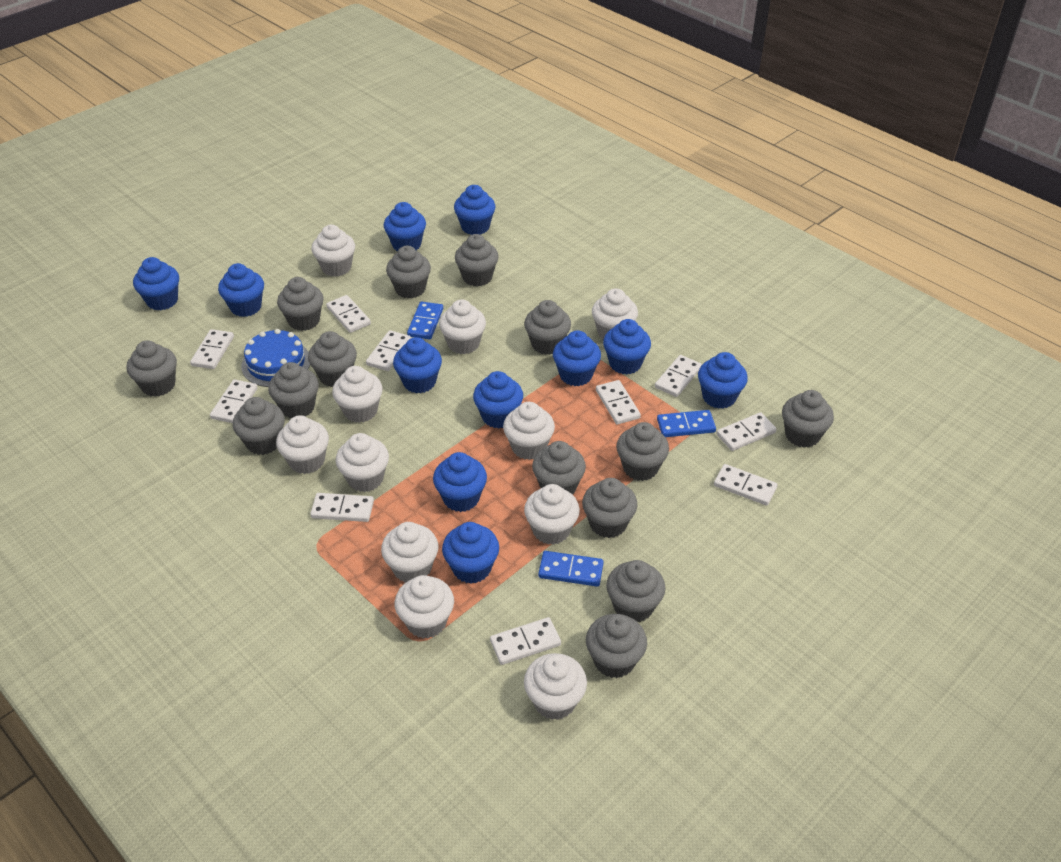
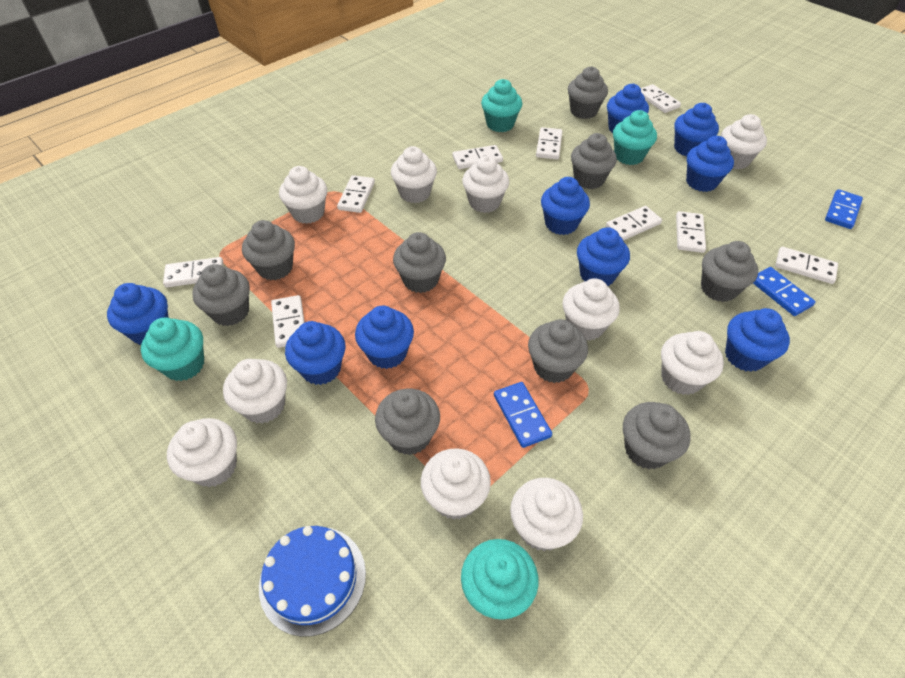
blue cupcake: [133,257,179,310] [218,263,264,317] [384,202,426,251] [393,337,442,393] [433,452,487,512] [442,522,499,584] [454,185,495,235] [473,371,523,429] [553,330,601,386] [603,319,651,374] [698,352,748,409] = 11 -> [107,283,169,345] [285,321,345,385] [355,306,414,369] [541,177,590,235] [577,227,630,286] [607,83,649,133] [674,103,719,156] [686,136,734,192] [725,308,790,372] = 9
grey cupcake: [126,340,177,397] [233,397,285,455] [268,362,319,418] [277,277,324,331] [308,331,357,387] [386,246,431,298] [455,234,499,287] [524,300,571,355] [532,441,586,494] [582,478,637,538] [586,614,647,678] [606,560,665,622] [616,422,669,481] [782,390,834,448] = 14 -> [192,264,250,326] [242,220,295,280] [375,389,440,455] [393,232,446,293] [528,319,588,383] [568,66,608,119] [571,133,617,189] [623,402,691,469] [701,241,758,302] = 9
turquoise cupcake: none = 0 -> [141,317,204,381] [461,539,538,620] [481,79,522,132] [613,110,657,165] = 4
white cupcake: [276,415,329,474] [312,225,355,277] [332,366,383,423] [336,433,389,492] [381,522,438,583] [394,575,454,639] [439,299,486,354] [503,402,555,460] [524,484,580,545] [524,653,587,720] [592,288,638,340] = 11 -> [167,418,237,487] [223,359,287,423] [279,166,327,224] [391,146,437,203] [421,448,491,520] [462,156,509,213] [510,478,583,551] [563,278,620,341] [661,331,724,395] [721,114,767,170] = 10
white domino: [190,329,234,369] [210,379,258,423] [310,493,374,522] [326,295,371,333] [366,330,411,371] [490,617,561,665] [596,380,641,424] [655,355,702,397] [714,464,778,506] [716,412,777,451] = 10 -> [163,257,223,287] [271,295,305,348] [337,175,375,213] [452,145,503,169] [536,127,563,160] [606,206,662,241] [641,84,681,113] [676,211,706,253] [775,247,838,284] = 9

